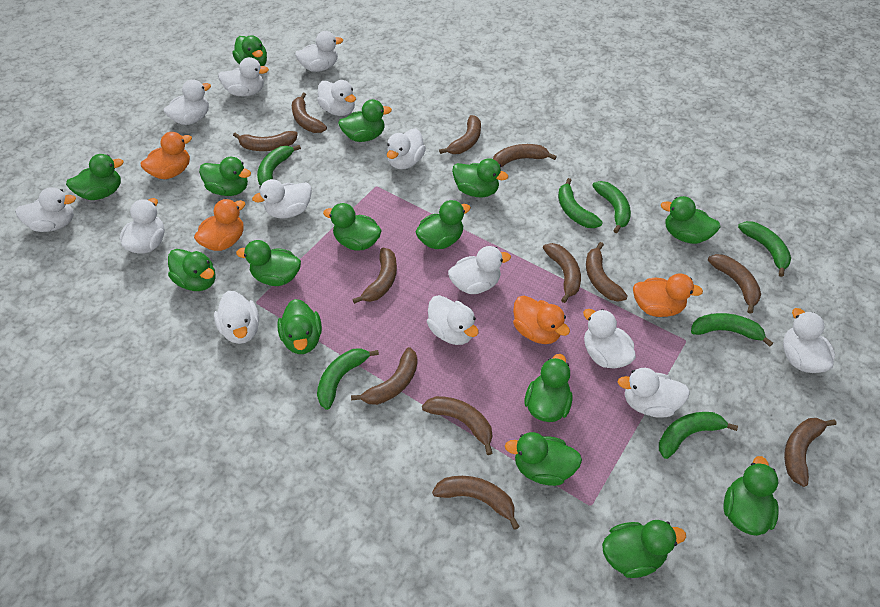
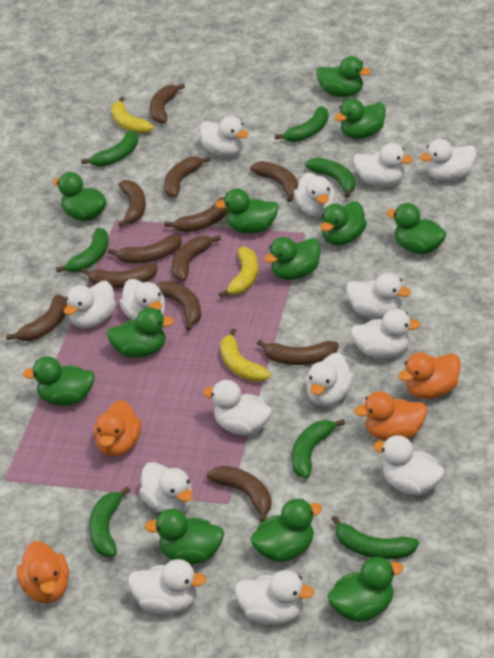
green duck: [66,154,124,200] [168,249,216,291] [199,157,251,196] [232,35,267,66] [236,240,301,286] [277,299,322,354] [323,203,382,251] [338,99,392,142] [415,200,471,249] [452,158,508,197] [505,432,582,486] [524,354,573,422] [602,520,686,578] [661,196,721,244] [724,456,779,536] = 15 -> [23,356,95,406] [53,172,107,221] [106,307,174,358] [144,509,224,564] [215,189,279,233] [250,499,322,562] [264,237,321,280] [316,56,371,97] [320,201,367,246] [327,557,404,622] [334,98,386,139] [386,203,447,254] = 12
yellow banana: none = 0 -> [111,97,154,134] [219,247,258,298] [220,328,271,382] = 3

